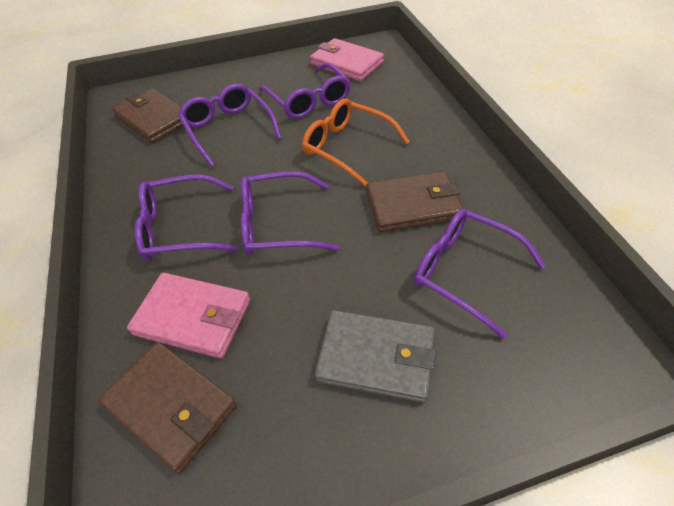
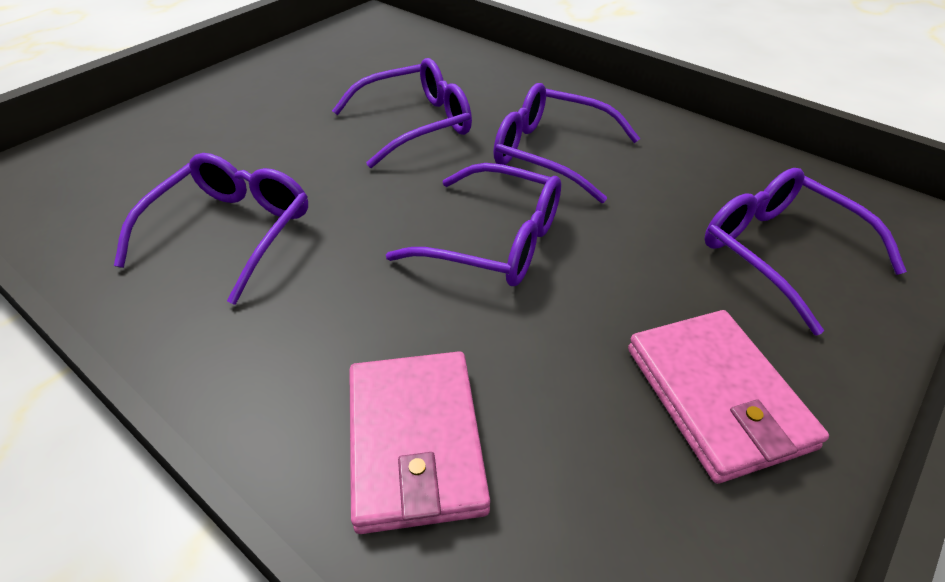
brown wallet: [98,342,237,473] [112,88,183,143] [366,172,463,232] = 3 -> none = 0
grey wallet: [315,310,436,403] = 1 -> none = 0
orange glasses: [302,98,410,187] = 1 -> none = 0

